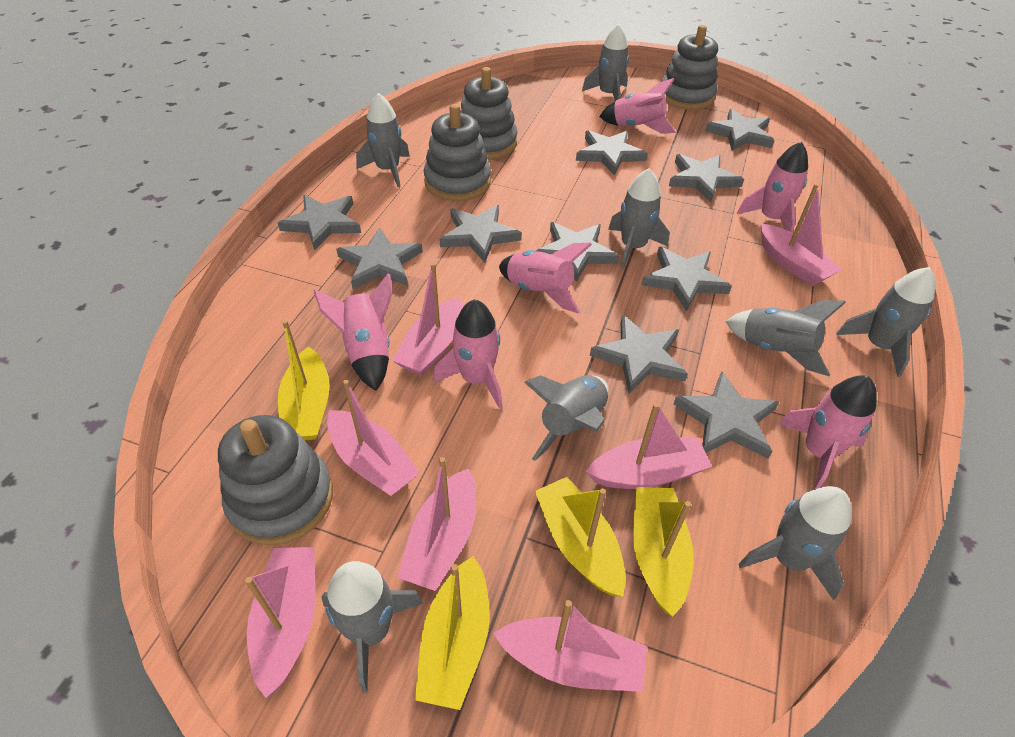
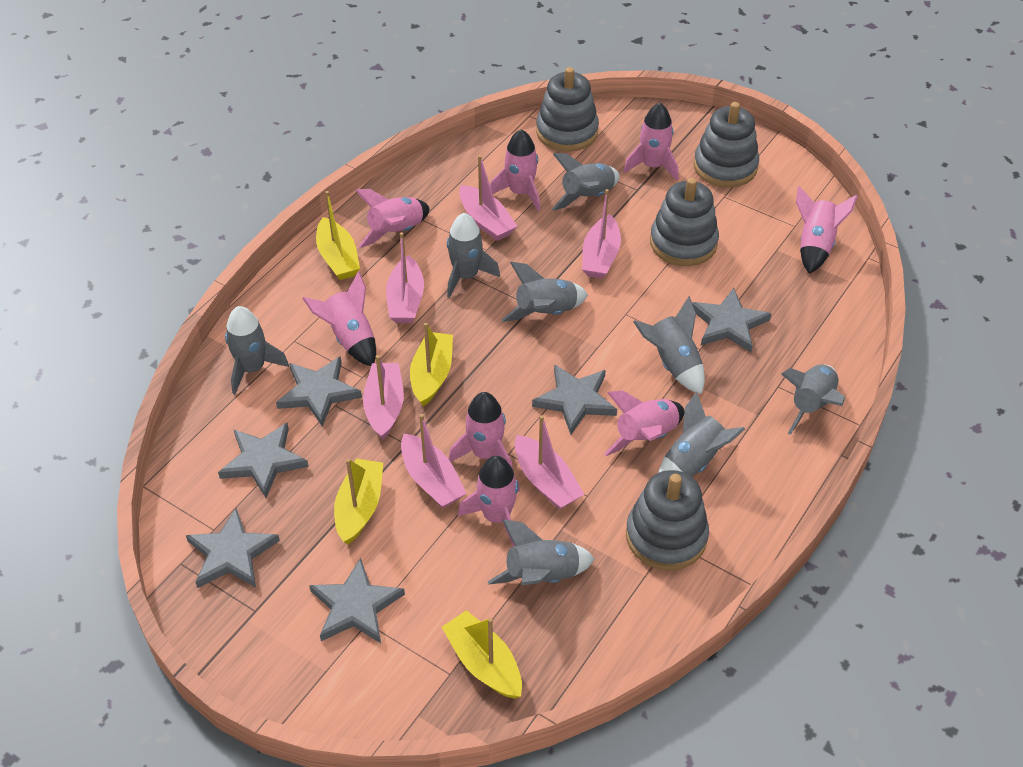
grey star: [278,195,361,250] [336,227,423,289] [439,205,522,262] [536,222,619,282] [576,130,648,175] [590,315,688,393] [641,247,732,311] [669,154,744,202] [674,371,779,459] [705,109,775,151] = 10 -> [186,508,280,588] [218,423,309,498] [276,356,362,426] [309,558,405,643] [532,365,617,435] [692,288,771,352] = 6
pink boat: [245,547,315,698] [327,380,420,496] [392,263,463,376] [397,457,476,591] [493,600,647,692] [586,403,712,489] [761,183,842,286] = 7 -> [363,355,404,440] [386,232,424,323] [401,414,467,508] [459,155,517,241] [515,415,585,509] [582,189,621,279] = 6
pink rocket: [314,273,392,391] [433,299,502,408] [499,243,592,314] [599,78,676,133] [737,142,808,233] [778,376,877,490] = 6 -> [302,271,376,366] [355,189,430,248] [449,392,513,469] [458,456,520,547] [490,129,540,211] [604,391,685,456] [623,103,679,181] [796,186,858,274] = 8

